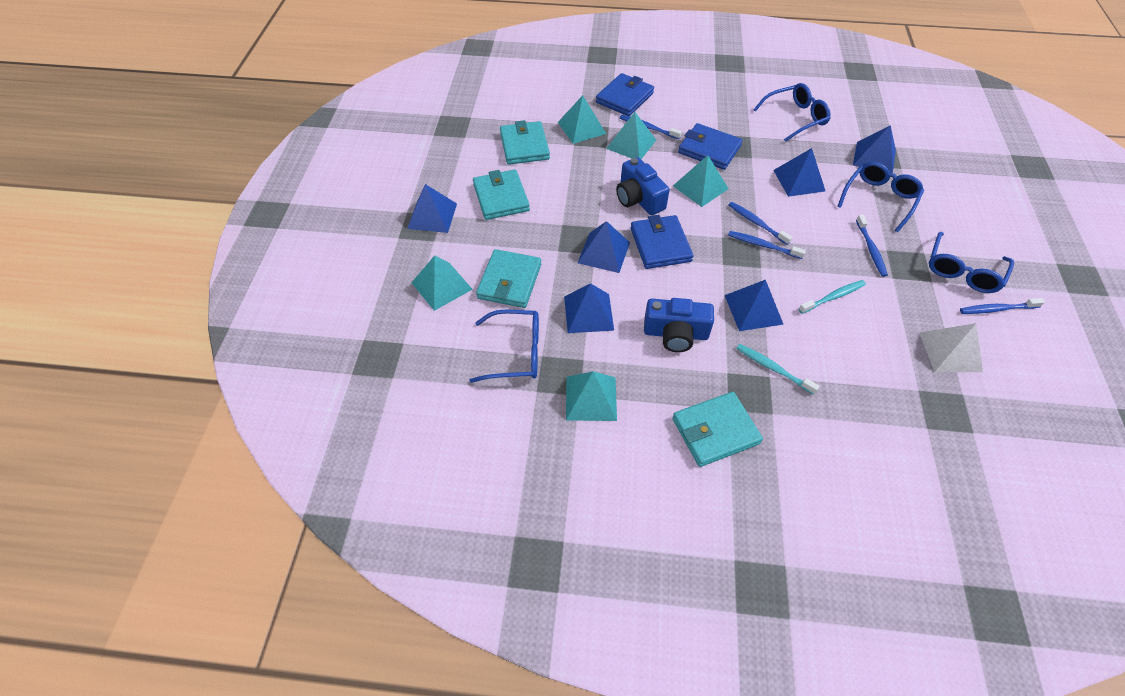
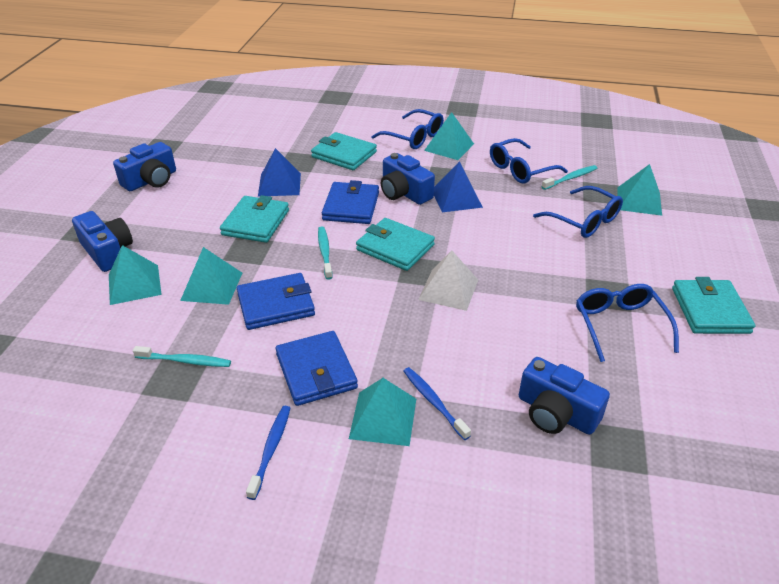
blue camera: [616,157,670,215] [644,298,714,352] = 2 -> [72,211,133,272] [113,142,176,191] [381,153,435,205] [519,357,610,435] = 4
blue pyramid: [407,184,457,233] [564,283,614,333] [578,221,630,273] [724,280,784,331] [773,148,825,197] [853,125,896,173] = 6 -> [258,148,301,197] [434,161,483,212] = 2
blue toothbrush: [620,115,682,139] [728,231,806,259] [729,202,792,245] [856,215,888,277] [960,298,1045,314] = 5 -> [246,406,290,500] [404,367,471,440] = 2
turquoise toothbrush: [736,344,820,394] [799,280,866,314] = 2 -> [133,346,231,367] [318,226,332,280] [541,165,597,190] = 3

